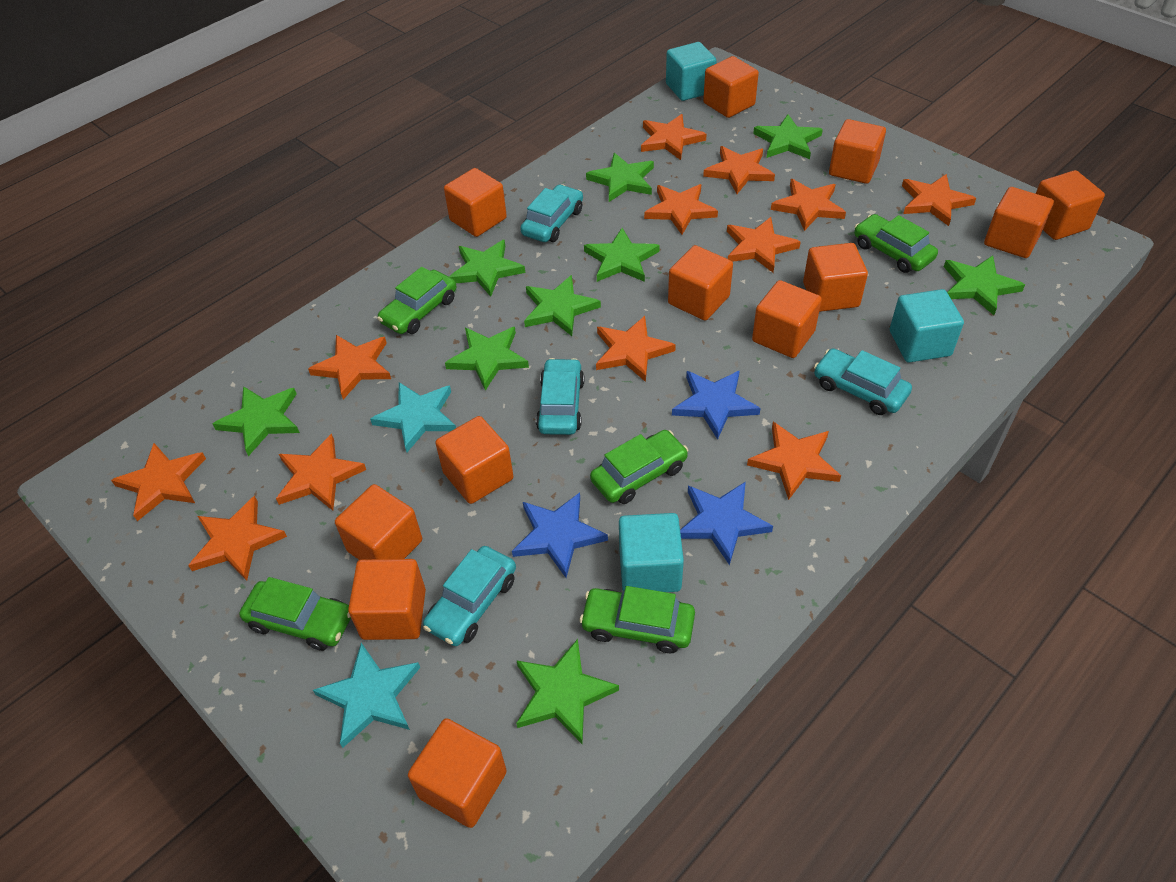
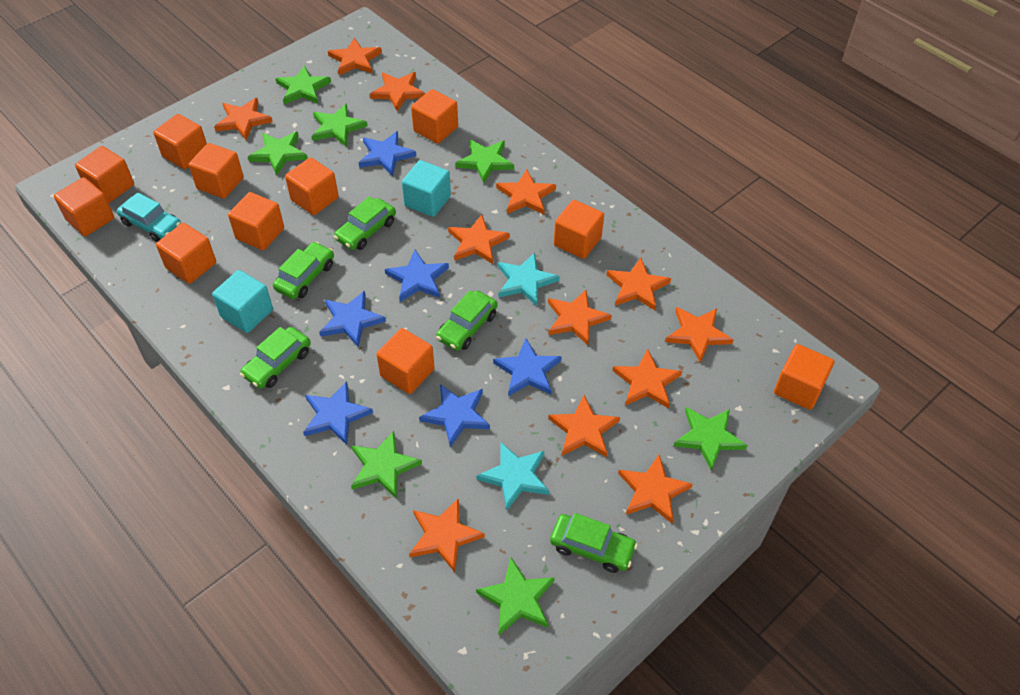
blue star: [512,493,608,578] [672,370,761,440] [680,482,773,565] = 3 -> [303,381,373,445] [319,291,386,347] [359,131,416,176] [385,250,449,302] [419,384,490,448] [493,339,562,396] = 6
green star: [213,386,300,456] [445,327,529,391] [449,239,525,297] [516,639,619,744] [524,275,601,336] [584,228,660,282] [586,153,654,202] [753,114,823,159] [944,256,1025,315] = 9 -> [248,131,308,175] [275,65,331,104] [312,104,367,146] [351,431,422,498] [456,139,514,183] [476,558,555,635] [674,407,748,471] = 7
orange cube: [335,484,422,560] [348,559,426,640] [408,718,507,828] [435,416,513,504] [444,168,507,237] [668,245,733,321] [703,56,759,118] [752,280,822,358] [803,243,868,312] [829,119,886,184] [984,187,1054,258] [1036,170,1105,240] = 12 -> [54,177,114,236] [75,146,134,203] [153,114,207,169] [156,223,216,284] [189,143,244,199] [228,192,284,250] [285,157,339,215] [376,328,435,394] [411,89,458,144] [554,200,604,259] [774,344,835,410] = 11
turquoise car: [423,546,516,646] [520,184,583,242] [536,358,584,435] [814,348,912,415] = 4 -> [117,192,181,242] = 1
turquoise cube: [619,513,684,592] [666,42,717,101] [890,289,964,363] = 3 -> [212,270,273,333] [402,160,451,217] = 2

